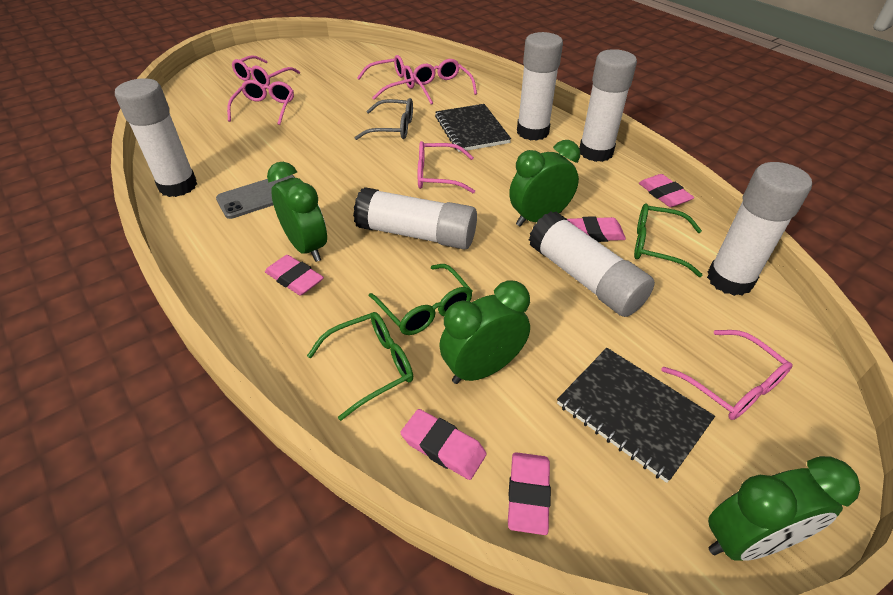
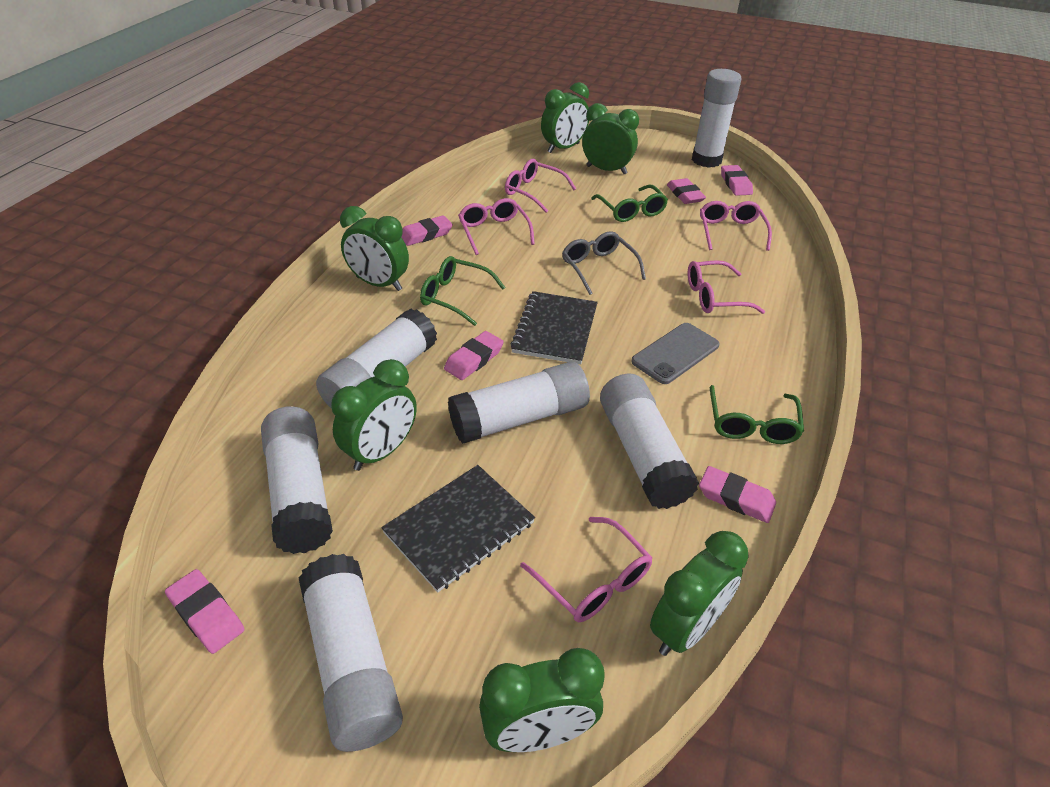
green clock: [267,162,327,262] [439,280,530,384] [509,140,580,226] [708,456,860,561] = 4 -> [331,359,417,471] [340,206,409,291] [479,648,605,752] [541,82,589,153] [582,103,639,174] [650,531,749,656] = 6
pink eraser: [265,255,324,296] [400,409,487,480] [508,452,551,535] [567,216,626,242] [639,174,694,207] = 5 -> [165,569,244,654] [402,215,453,246] [444,331,504,380] [667,178,706,204] [699,466,776,523] [721,165,753,196] = 6
pink glasses: [227,80,294,125] [232,55,300,86] [357,55,415,100] [413,59,477,105] [418,141,475,193] [661,330,793,420] = 6 -> [458,198,535,255] [505,159,576,213] [520,517,652,622] [688,260,765,314] [700,201,772,251] = 5

